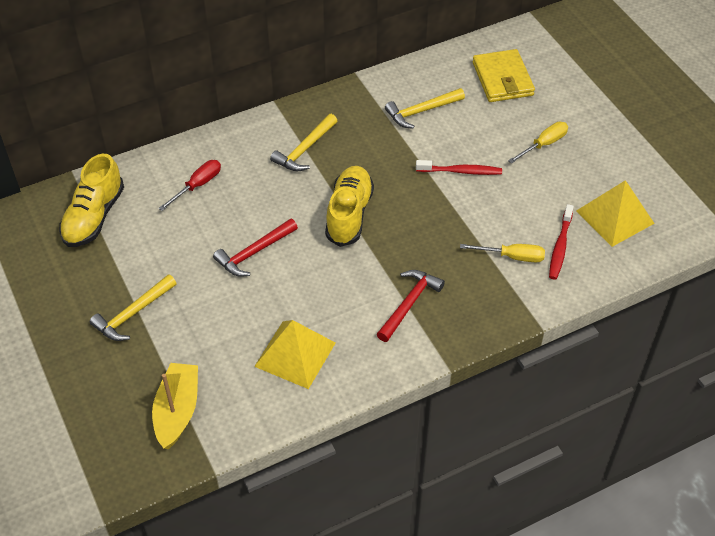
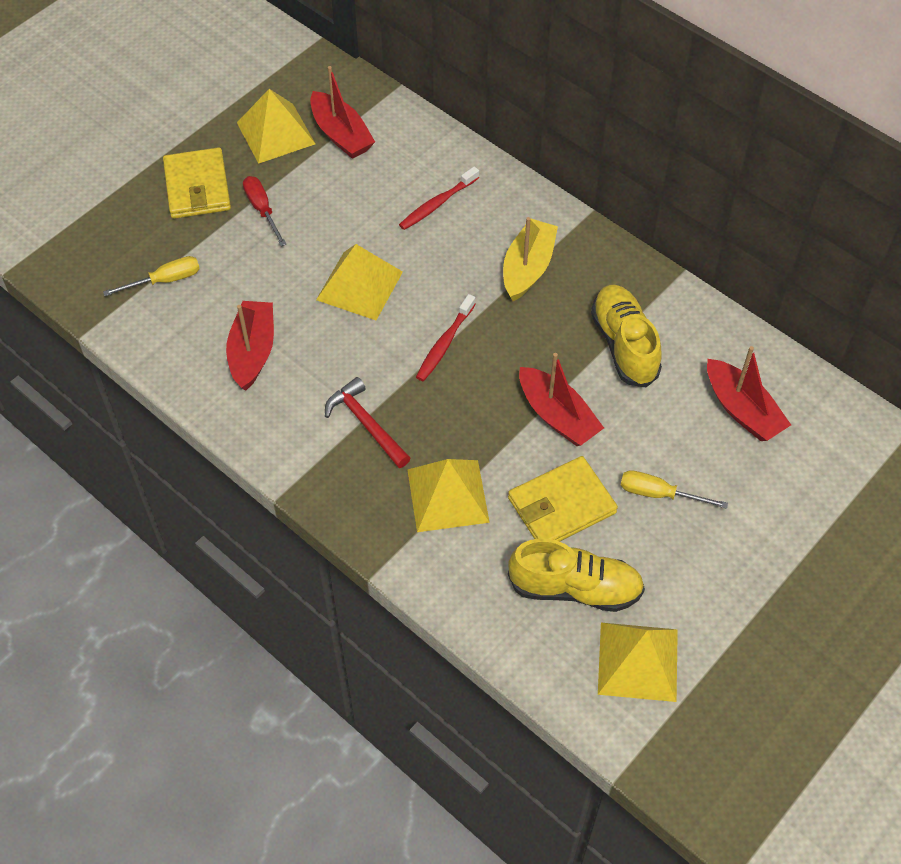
red boat: none = 0 -> [226,301,274,391] [310,66,375,159] [519,353,604,446] [707,346,791,441] = 4
red hammer: [213,218,298,277] [377,270,445,342] = 2 -> [325,377,410,468] = 1
yellow hammer: [90,274,177,341] [270,114,337,171] [385,88,465,129] = 3 -> none = 0
yellow pyramid: [254,320,335,389] [576,180,655,247] = 2 -> [237,89,315,164] [316,244,403,320] [407,459,490,532] [598,623,678,702] = 4
yellow wallet: [473,49,535,102] = 1 -> [163,147,231,219] [508,456,618,542] = 2

